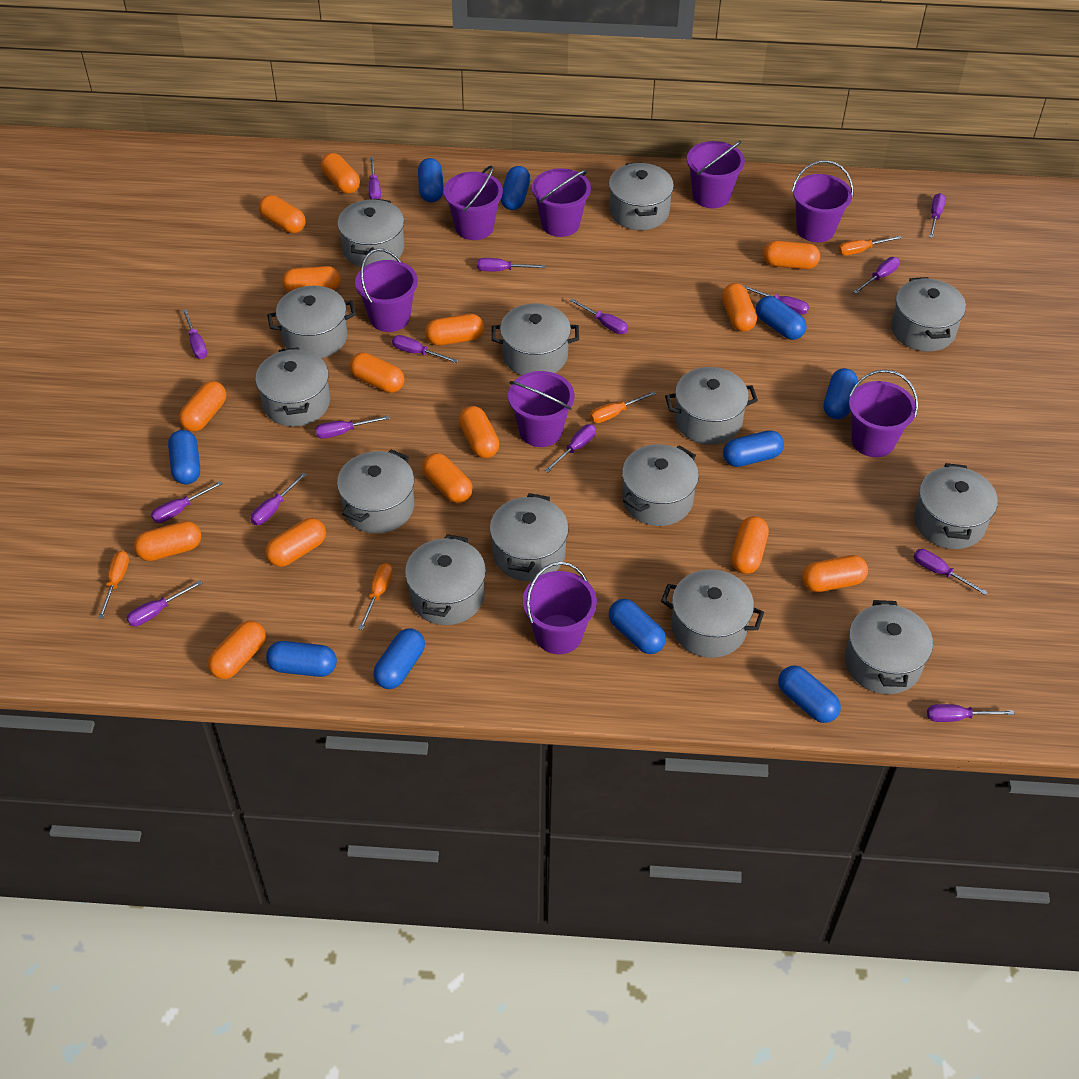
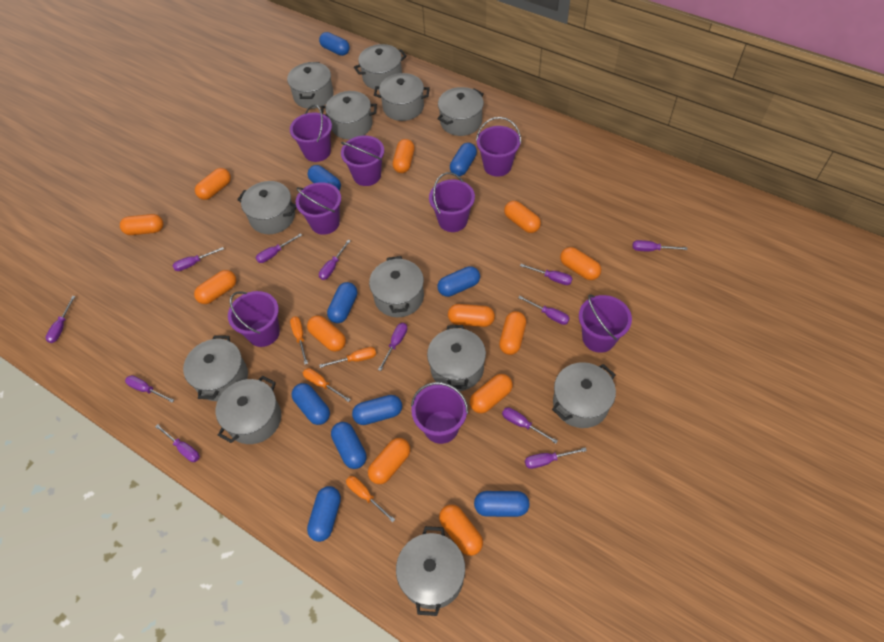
grey pot: [255,347,330,427] [267,286,356,358] [337,198,404,267] [337,449,414,533] [405,534,486,625] [490,493,569,581] [492,303,579,376] [609,162,674,230] [622,444,699,526] [661,569,764,658] [665,367,758,445] [845,600,933,694] [891,277,966,352] [914,463,998,549] = 14 -> [183,335,248,401] [216,376,281,444] [237,181,297,234] [287,62,334,109] [321,91,377,139] [354,44,407,90] [369,256,424,317] [374,73,430,121] [396,526,465,616] [427,325,486,391] [437,87,484,136] [552,362,616,428] = 12
orange capsule: [134,521,201,561] [179,381,226,432] [208,621,266,679] [259,195,305,233] [265,518,326,567] [282,266,341,292] [321,153,360,194] [349,352,405,393] [422,453,473,503] [425,314,484,345] [459,406,500,458] [722,283,757,332] [731,516,769,574] [763,241,820,269] [802,555,868,592] = 15 -> [120,214,164,235] [194,270,236,304] [195,168,231,200] [307,315,346,352] [368,438,410,484] [393,139,415,173] [439,504,483,556] [448,304,495,327] [470,374,513,413] [499,311,526,355] [504,201,541,233] [560,247,601,280] = 12
purple screwdriver: [126,580,202,626] [151,481,223,523] [182,309,207,359] [250,472,307,525] [315,415,390,439] [368,157,381,200] [392,335,458,363] [477,258,545,271] [545,424,596,472] [569,298,628,334] [744,285,809,315] [853,257,900,294] [913,549,987,595] [927,704,1014,722] [929,193,946,238] = 15 -> [45,296,76,343] [125,375,174,403] [155,424,200,462] [173,247,224,271] [256,233,302,263] [319,240,350,280] [378,323,407,371] [502,407,558,443] [518,296,570,325] [520,264,573,285] [525,447,587,469] [632,240,687,251] = 12

